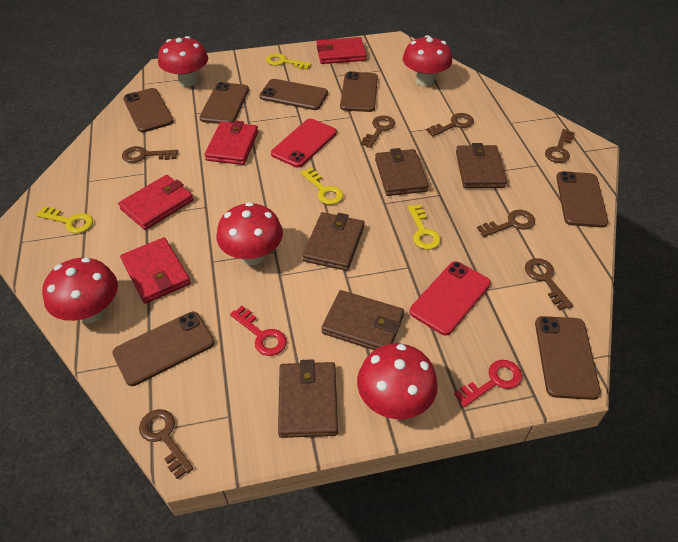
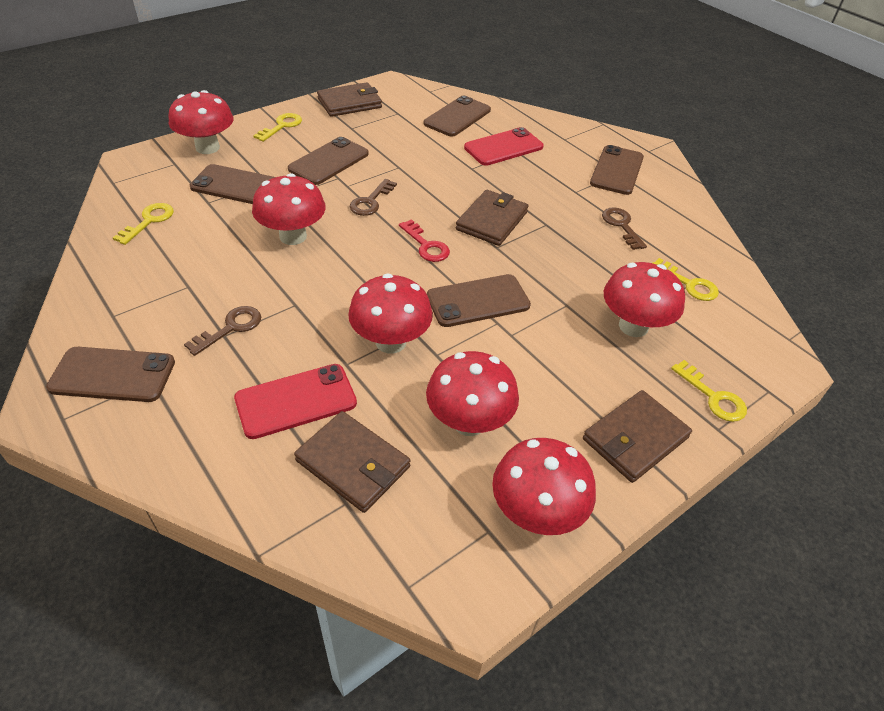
brown key: [122,146,178,163] [139,409,194,479] [361,115,395,148] [426,113,474,137] [477,210,535,237] [525,258,574,310] [545,129,575,163] = 7 -> [184,306,261,356] [349,179,397,216] [602,207,647,250] = 3
brown phone: [112,312,214,386] [123,88,174,132] [199,82,249,124] [259,79,328,110] [340,71,378,112] [535,316,601,400] [556,171,608,227] = 7 -> [46,347,175,402] [190,164,275,204] [288,137,369,185] [424,96,491,137] [427,274,531,327] [590,145,644,195] = 6
brown wallet: [278,360,338,438] [303,212,364,271] [321,290,404,350] [375,148,429,196] [456,143,507,188] = 5 -> [294,411,411,513] [317,82,382,117] [456,190,528,246] [583,390,692,483] = 4
red key: [230,306,287,356] [454,360,522,407] = 2 -> [399,219,450,262] = 1
red mushroom: [42,258,118,323] [158,36,208,87] [216,202,283,265] [357,344,438,419] [403,35,452,86] = 5 -> [169,90,233,154] [252,173,326,245] [348,274,433,353] [426,351,519,436] [492,438,596,535] [604,262,685,337] = 6
red wallet: [118,175,194,230] [120,238,191,304] [204,121,258,165] [317,37,367,64] = 4 -> none = 0

